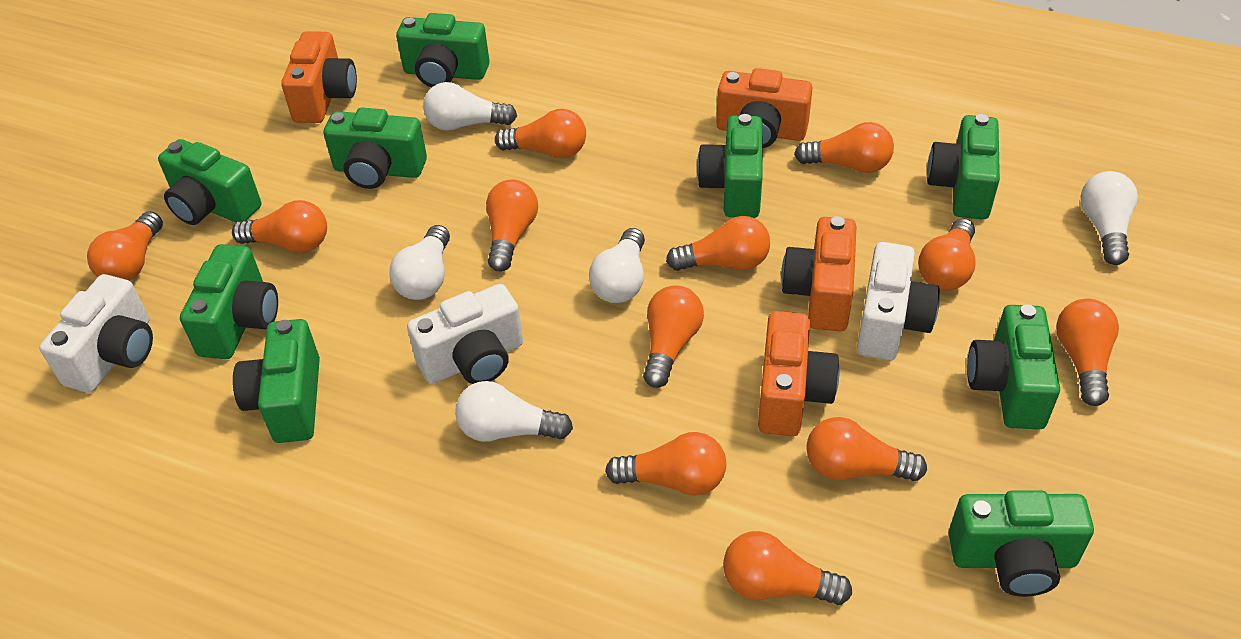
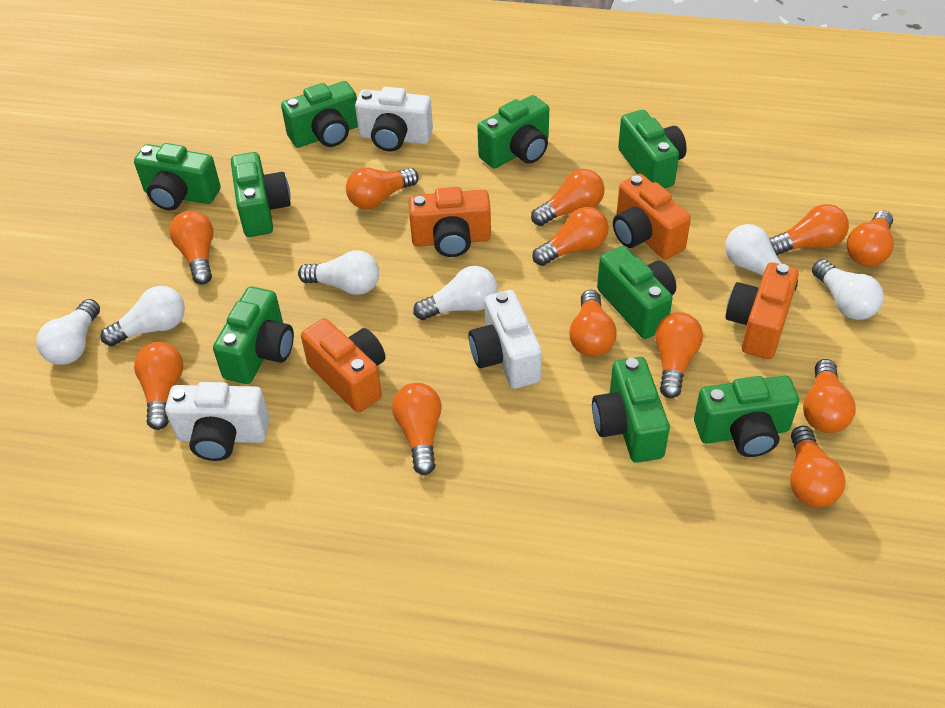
white light bulb: [390,225,450,300] [423,82,517,131] [455,381,573,442] [589,228,645,303] [1081,171,1138,265] = 5 -> [36,299,100,365] [101,286,185,346] [298,250,379,295] [413,266,497,320] [725,224,798,291] [812,259,884,320] = 6

